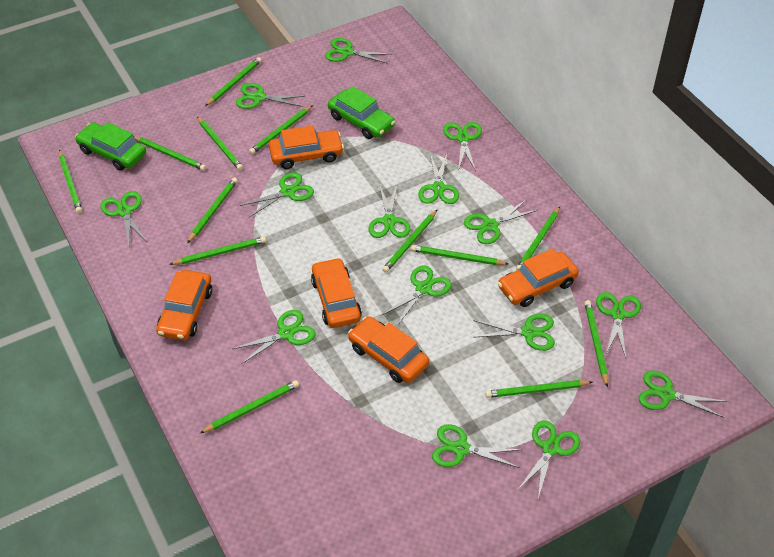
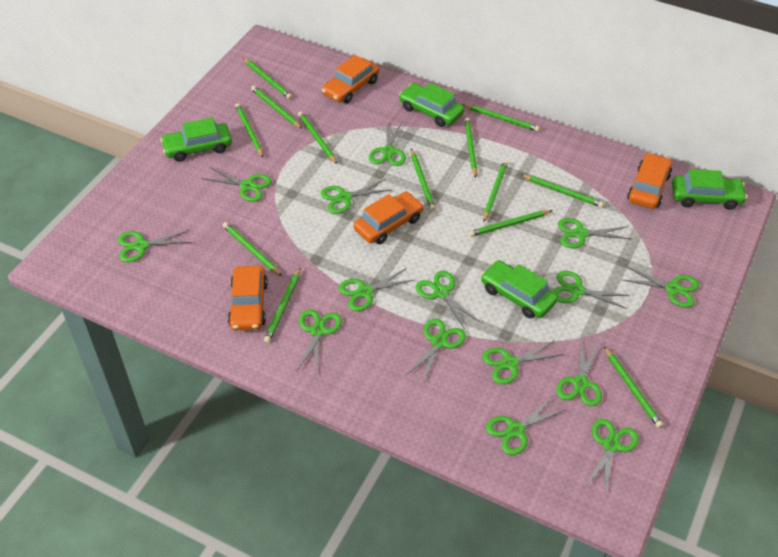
green car: [75,122,146,171] [328,86,395,139] = 2 -> [161,117,232,162] [399,83,464,127] [481,260,558,319] [672,169,747,210] = 4
orange car: [156,270,212,340] [269,125,344,169] [311,258,362,328] [348,316,429,383] [498,248,579,307] = 5 -> [228,266,268,330] [322,55,380,103] [353,191,424,244] [627,153,672,209] = 4

